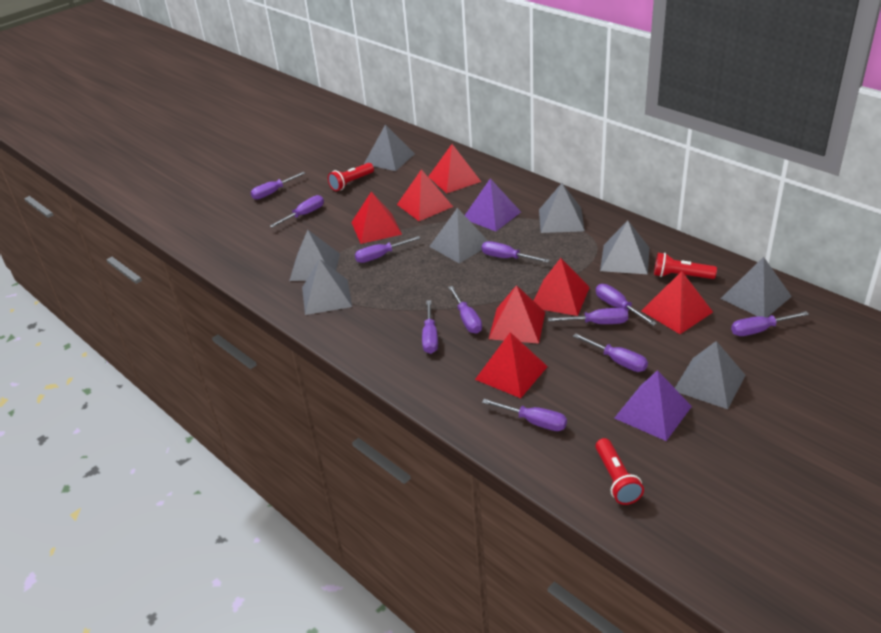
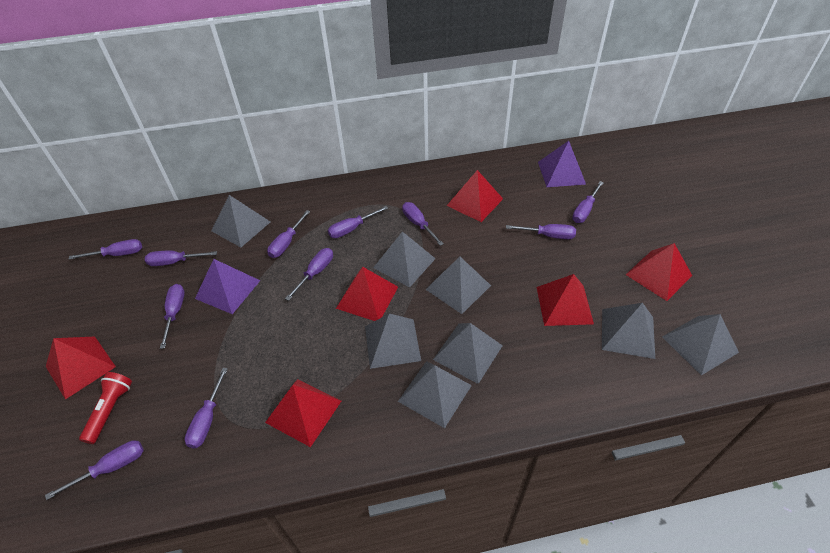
red flashlight: [328,163,374,191] [595,438,644,505] [654,253,717,279] = 3 -> [79,372,132,444] = 1
red pyramid: [351,192,402,244] [397,169,453,221] [428,144,481,194] [475,332,548,398] [489,285,545,344] [533,258,590,316] [641,271,713,334] = 7 -> [46,336,116,399] [265,379,341,447] [336,267,398,321] [447,170,503,222] [537,274,594,326] [626,243,692,301] = 6

